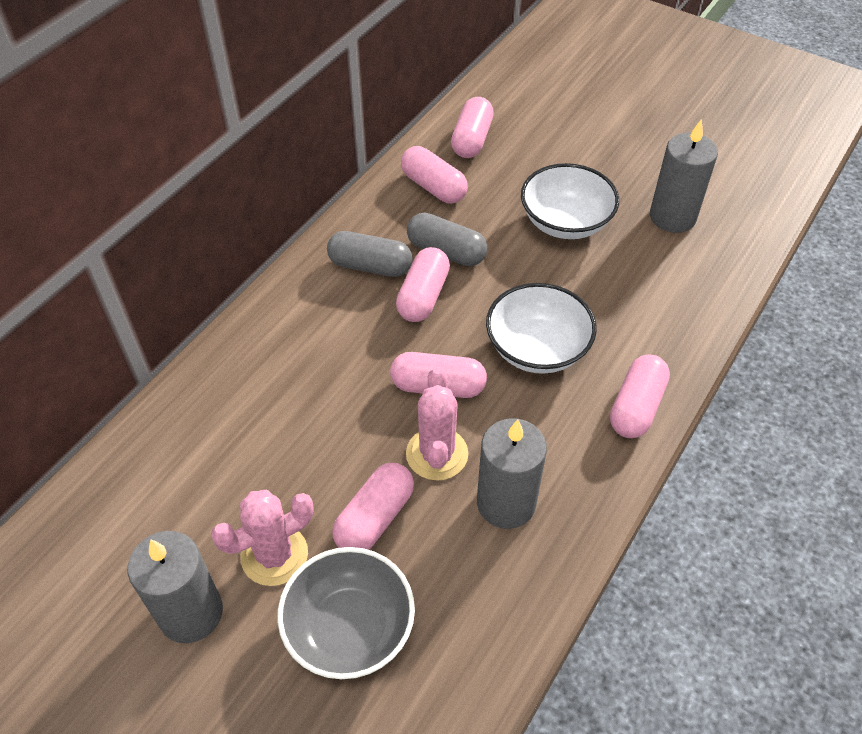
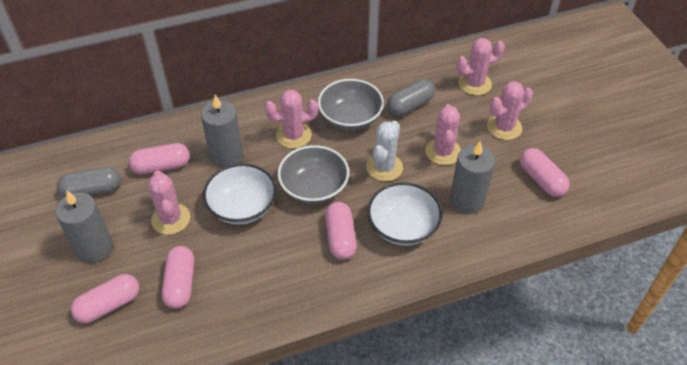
grey bowl: [277,547,415,679] = 1 -> [278,145,349,204] [318,79,384,131] = 2
pink cactus: [211,489,313,586] [406,367,468,481] = 2 -> [148,171,190,235] [264,89,318,149] [425,104,461,165] [456,38,505,95] [487,81,533,140] = 5
pink capsule: [332,463,414,550] [390,352,487,398] [396,247,450,322] [401,146,468,203] [451,97,494,158] [610,355,670,438] = 6 -> [71,274,139,323] [129,143,190,174] [162,246,194,309] [325,202,357,260] [520,148,570,197] = 5
white cactus: none = 0 -> [366,121,403,181] = 1

